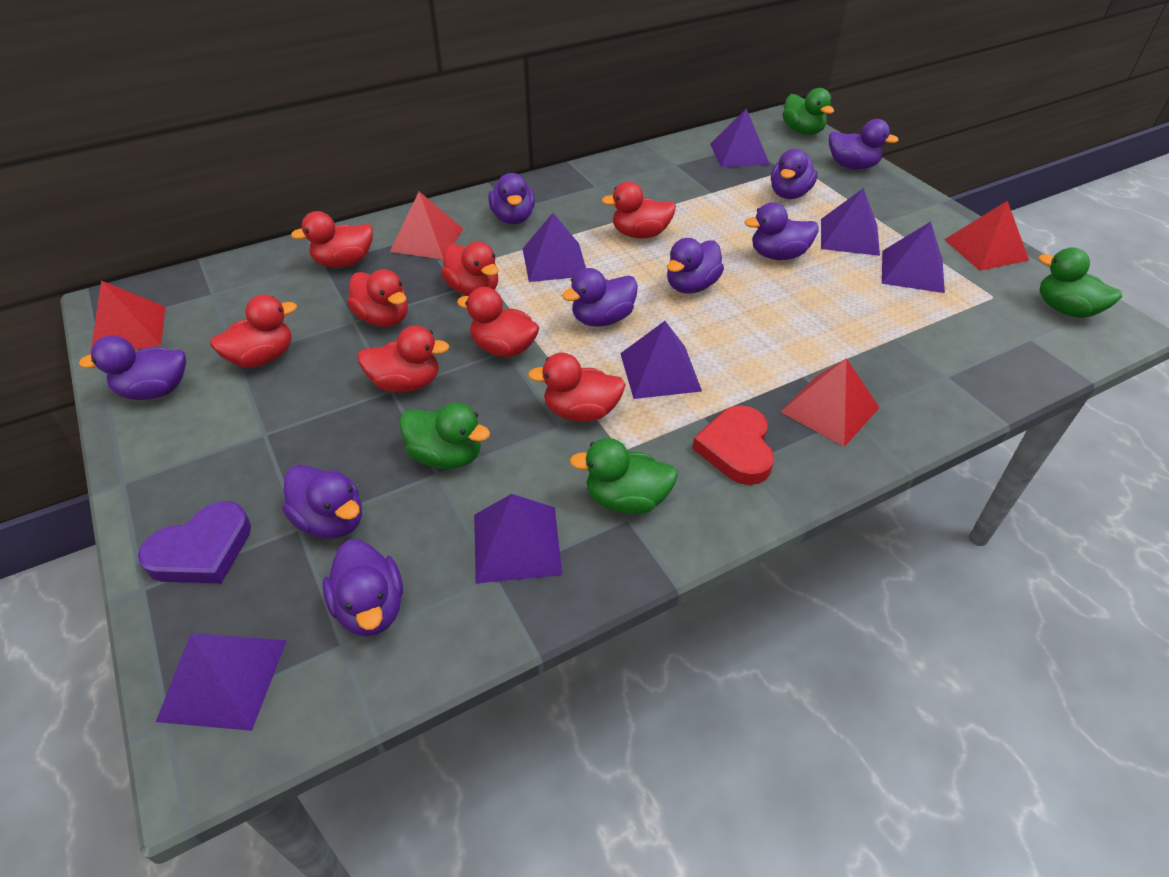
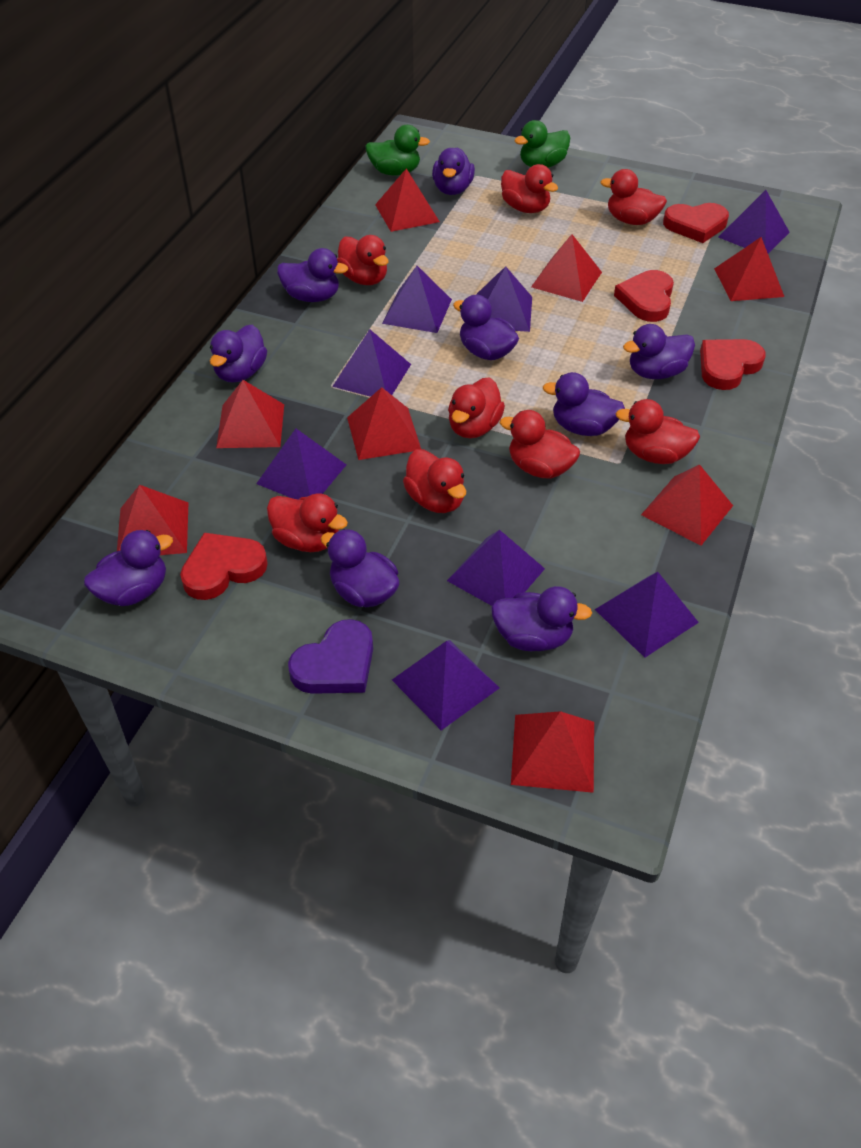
green duck: [399,403,490,469] [569,438,678,514] [783,88,834,135] [1038,247,1122,318] = 4 -> [365,125,430,176] [514,120,570,168] = 2
purple pyramid: [156,633,287,731] [474,494,562,583] [523,213,586,282] [620,321,702,399] [710,108,770,167] [821,188,880,256] [882,222,945,293] = 7 -> [256,429,346,500] [332,329,411,397] [382,266,452,333] [392,640,500,730] [447,530,545,606] [477,266,532,332] [595,572,699,658] [718,190,790,253] = 8
red heart: [692,405,774,485] = 1 -> [180,533,268,600] [614,270,674,322] [663,203,729,243] [700,339,766,390] = 4
red pyramid: [90,280,165,354] [390,192,463,259] [780,358,880,447] [944,201,1029,271] = 4 -> [117,485,188,555] [216,380,284,448] [347,387,421,460] [375,168,440,232] [511,711,594,793] [531,234,602,302] [641,464,733,546] [714,237,784,301] = 8

